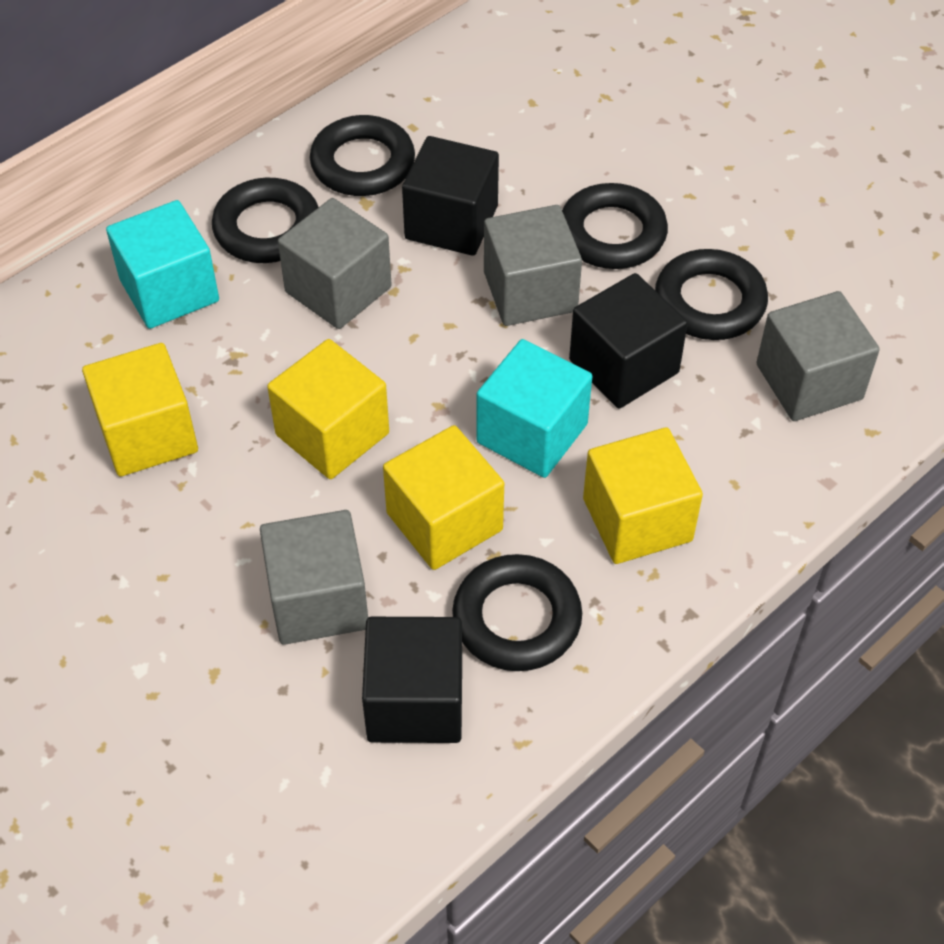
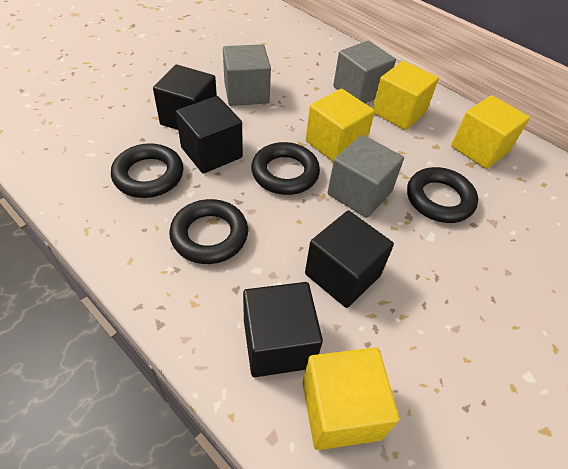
black cube: [362,617,462,743] [402,136,499,256] [569,273,688,408] = 3 -> [153,65,217,130] [176,96,243,174] [243,282,323,377] [305,210,394,308] = 4
black ring: [212,177,319,263] [310,115,415,196] [452,554,582,671] [562,183,668,269] [655,249,768,340] = 5 -> [111,143,184,198] [169,199,248,264] [251,142,320,195] [407,167,478,223] = 4
grey cube: [260,510,368,645] [278,198,392,329] [484,205,582,326] [756,291,880,421] = 4 -> [223,44,271,106] [327,135,404,218] [333,41,396,103] = 3
turquoise cube: [106,200,219,329] [476,339,592,478] = 2 -> none = 0

